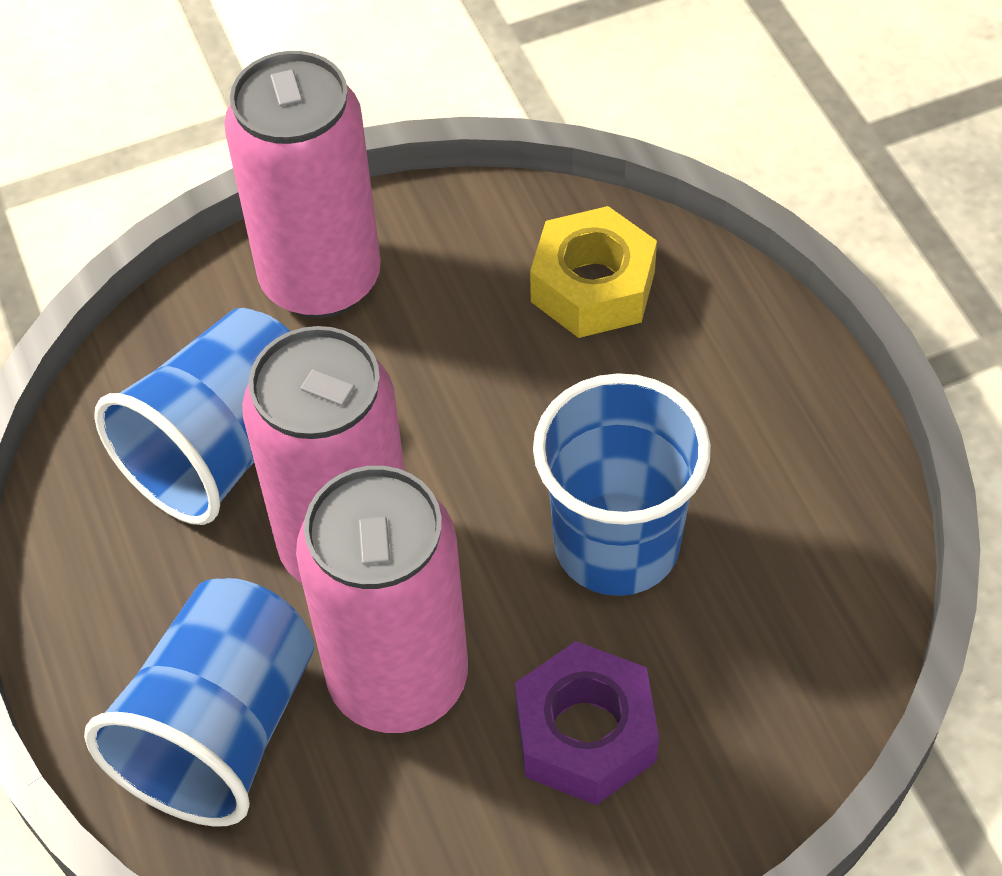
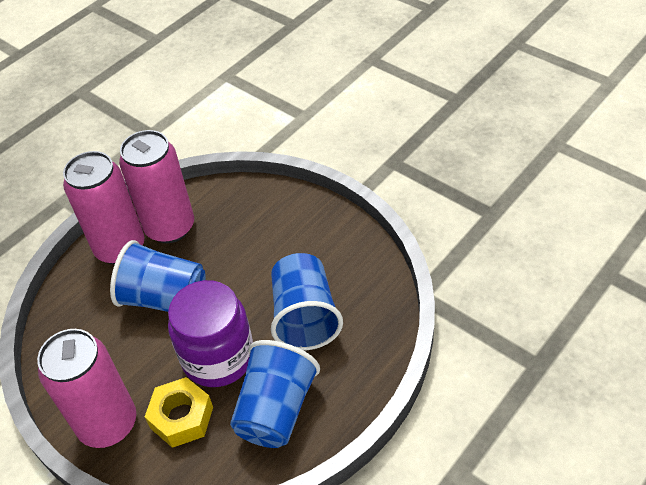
purple jar: none = 0 -> [168,280,253,387] = 1
purple nut: [515,641,659,805] = 1 -> none = 0

